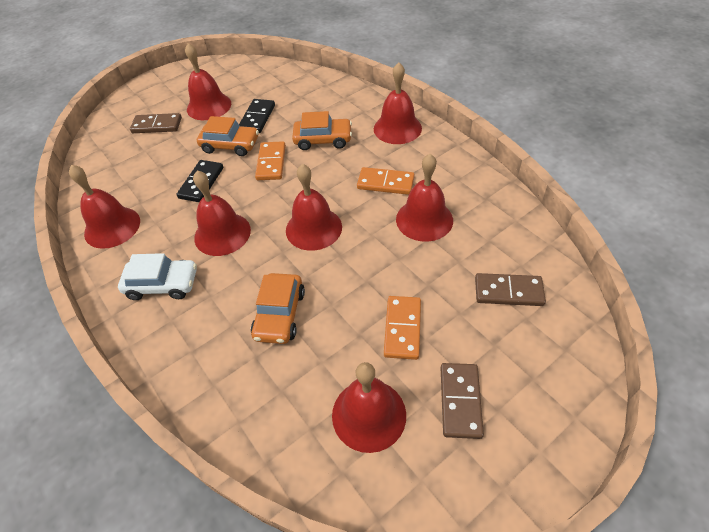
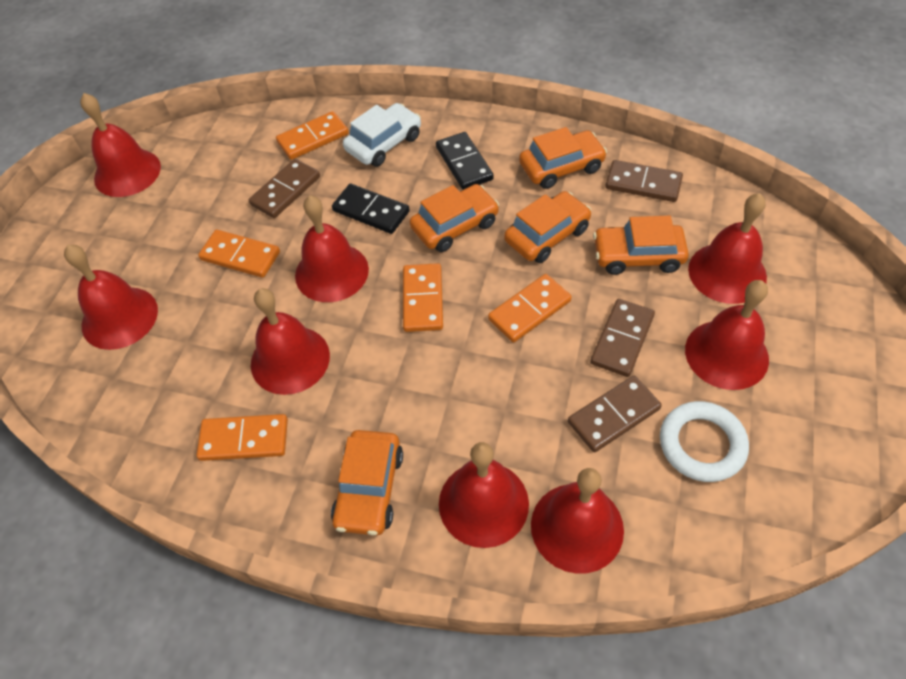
brown domino: [130,113,182,133] [441,363,484,439] [475,273,546,306] = 3 -> [249,159,320,218] [568,376,662,452] [590,299,655,377] [605,160,683,202] = 4
orange car: [197,116,259,156] [251,273,305,344] [292,111,352,150] = 3 -> [331,430,403,535] [410,184,499,252] [504,191,591,263] [519,127,607,189] [593,216,689,275] = 5
orange domino: [255,141,286,180] [357,167,415,195] [384,296,421,360] = 3 -> [197,414,288,461] [198,230,280,278] [276,111,349,160] [403,263,443,332] [488,274,572,342] = 5
red bell: [69,165,140,249] [185,43,231,120] [193,170,251,256] [286,164,342,251] [332,362,406,453] [374,62,422,144] [396,154,453,242] = 7 -> [64,245,158,350] [80,93,161,197] [251,288,330,395] [295,196,369,302] [439,442,529,548] [531,468,624,574] [685,280,769,390] [688,193,767,304] = 8
white ring: none = 0 -> [660,401,749,482] = 1

